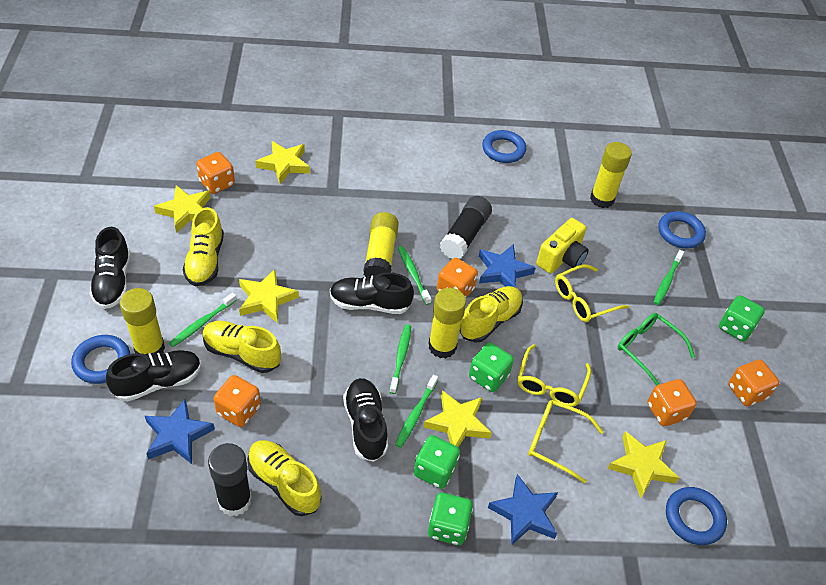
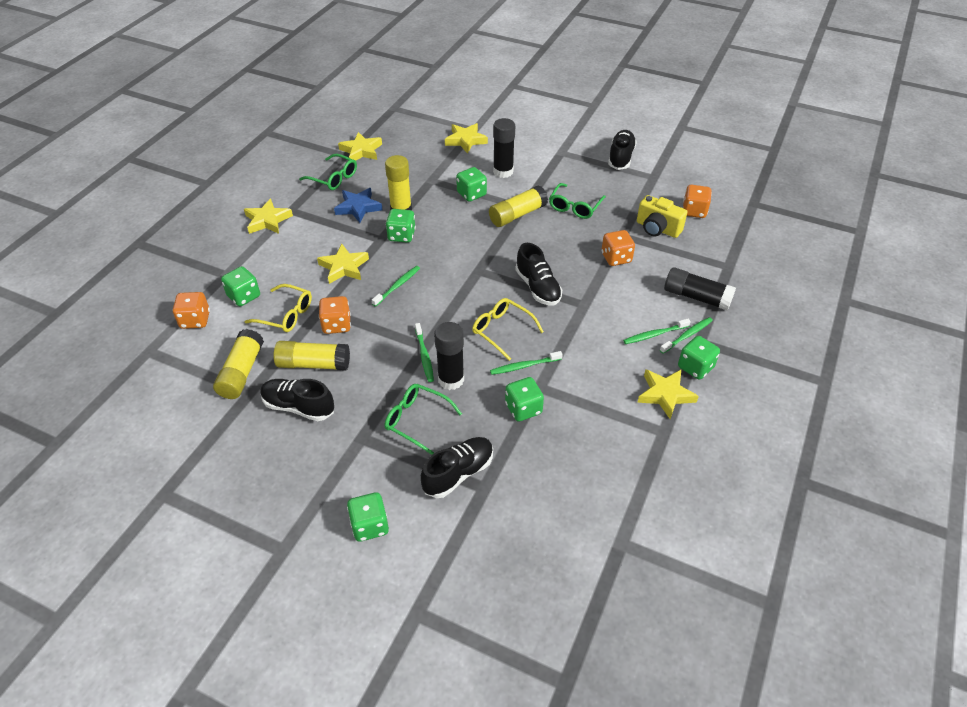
black glue stick: [208,443,252,516] [440,196,492,259] = 2 -> [434,322,464,390] [493,118,515,178] [664,267,736,310] = 3
blue ring: [71,335,130,384] [482,130,526,163] [658,211,706,249] [666,487,727,545] = 4 -> none = 0
blue star: [145,399,215,464] [479,244,536,288] [488,474,558,546] = 3 -> [334,188,382,223] = 1
green dice: [414,435,460,489] [428,493,473,545] [469,342,514,392] [719,295,765,342] = 4 -> [221,266,260,306] [347,492,389,542] [386,209,416,243] [456,167,487,202] [505,377,544,422] [678,336,720,380] = 6
green glasses: [618,313,695,386] = 1 -> [299,154,357,190] [385,384,462,455] [549,183,606,219] = 3
orange dice: [196,152,235,194] [213,375,261,427] [437,258,478,298] [647,379,697,426] [728,360,779,406] = 5 -> [173,292,210,329] [319,296,351,334] [602,230,635,266] [683,185,712,218] = 4
yellow glasses: [517,344,591,407] [528,400,603,483] [555,264,629,322] = 3 -> [244,284,312,332] [472,298,544,361] = 2
yellow shoe: [183,207,224,286] [202,321,281,373] [247,440,322,516] [460,286,523,343] = 4 -> none = 0

